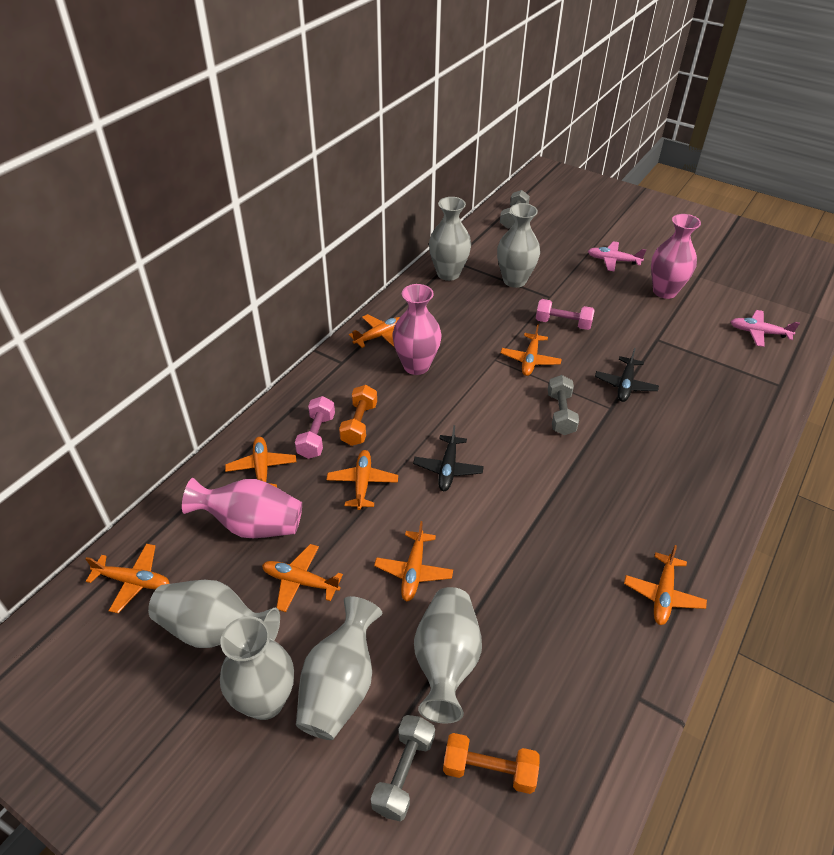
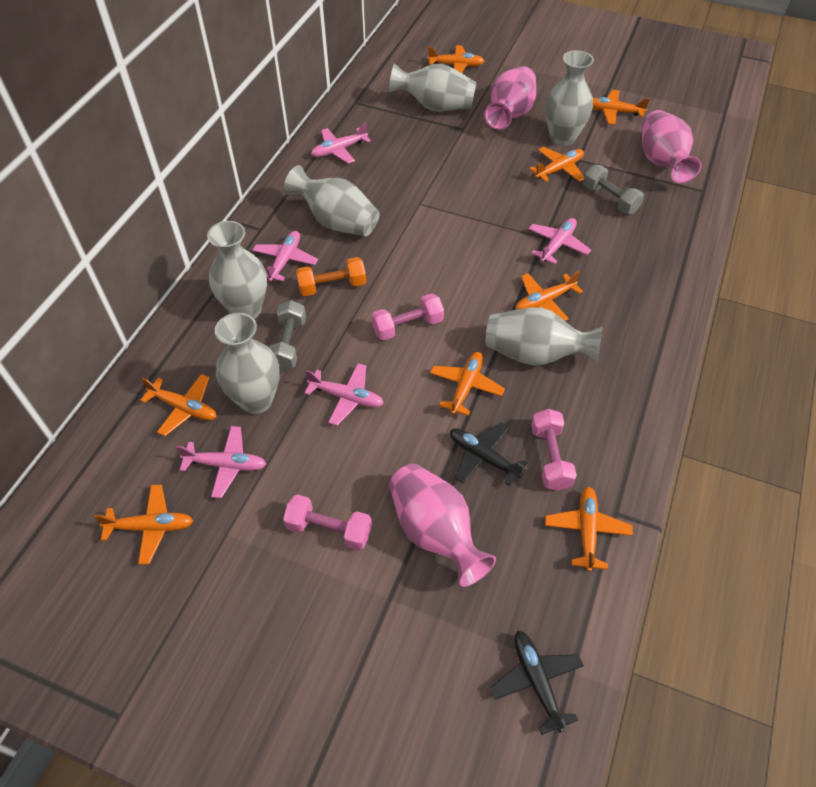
grey dumbbell: [371,715,435,822] [500,190,530,229] [548,375,579,435] = 3 -> [268,300,306,371] [583,165,644,214] = 2
orange dumbbell: [339,385,377,446] [443,733,540,794] = 2 -> [296,257,366,296] = 1
pink dumbbell: [295,396,335,459] [536,299,595,330] = 2 -> [283,494,372,550] [371,293,444,341] [531,409,577,491] = 3
pink plane: [588,241,646,271] [730,310,800,347] = 2 -> [176,426,266,498] [252,231,318,282] [304,363,384,426] [311,122,371,164] [528,218,591,264] = 5

